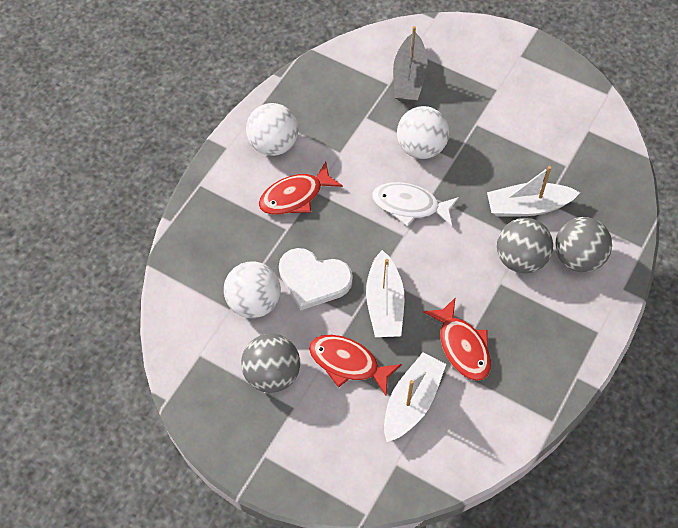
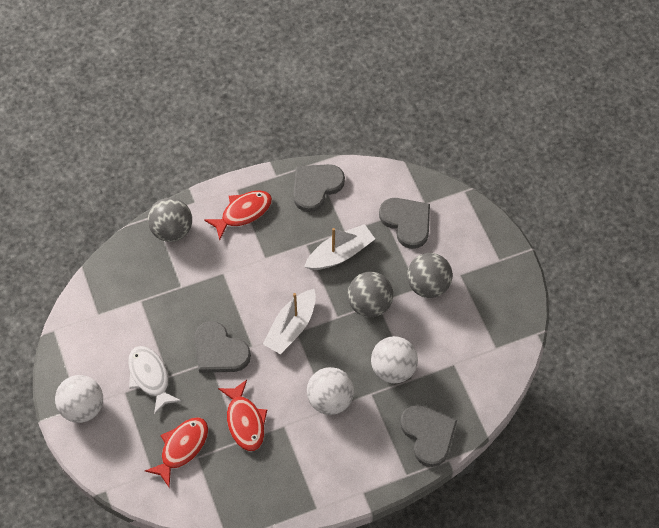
grey boat: [393,26,428,102] = 1 -> none = 0
grey heart: none = 0 -> [194,321,251,373] [293,164,345,212] [379,198,430,249] [400,405,457,467] = 4
white boat: [366,250,404,337] [384,353,446,442] [487,166,580,217] = 3 -> [263,289,316,354] [304,224,375,270] = 2
white heart: [279,248,353,311] = 1 -> none = 0

